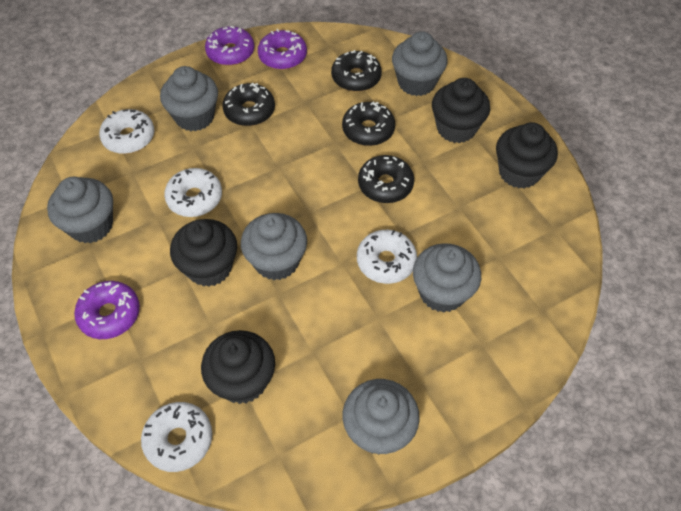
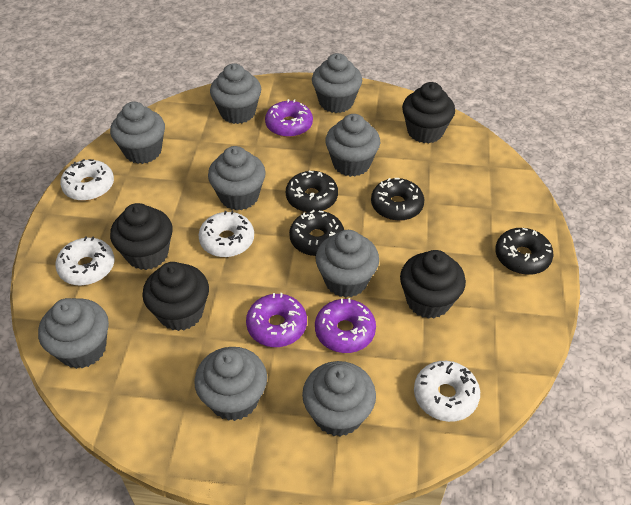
grey cupcake: [47,177,113,243] [160,66,218,131] [241,213,307,280] [343,379,420,455] [392,31,448,96] [413,243,481,313] = 6 -> [38,298,109,369] [110,101,165,164] [194,347,267,421] [208,146,266,210] [210,63,261,124] [302,361,376,437] [312,53,362,113] [316,230,379,298] [325,114,380,177] = 9

